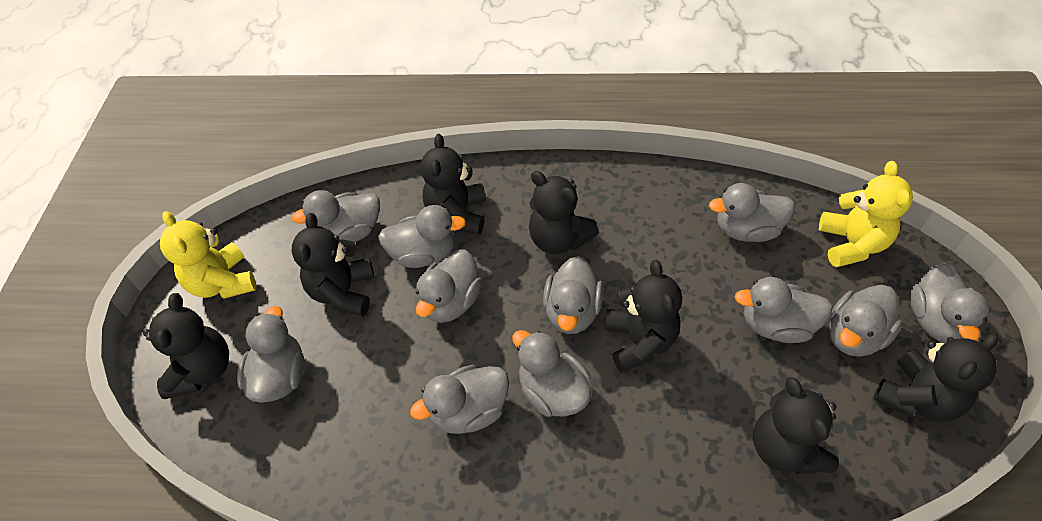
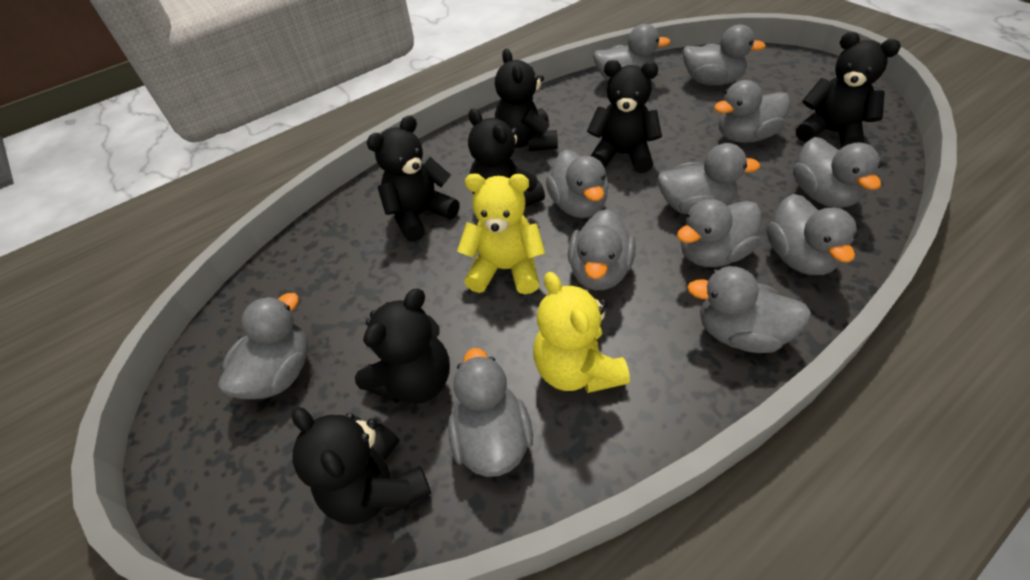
grey duck: [237,306,304,403] [292,190,380,242] [378,205,466,268] [410,365,509,434] [415,249,482,323] [512,330,592,417] [543,256,604,334] [709,183,795,242] [734,277,833,343] [829,285,902,357] [910,263,989,343] = 11 -> [218,293,308,399] [448,348,533,477] [546,149,609,218] [568,209,635,290] [593,24,670,81] [657,143,760,214] [677,199,761,267] [682,24,766,86] [687,266,811,353] [714,80,790,143] [767,194,858,275] [793,137,882,208] = 12

